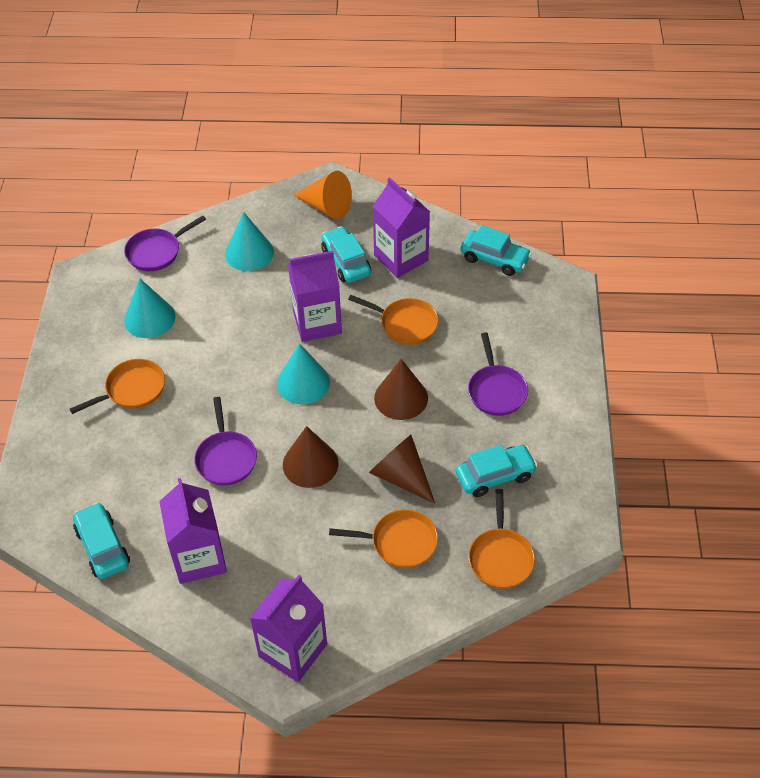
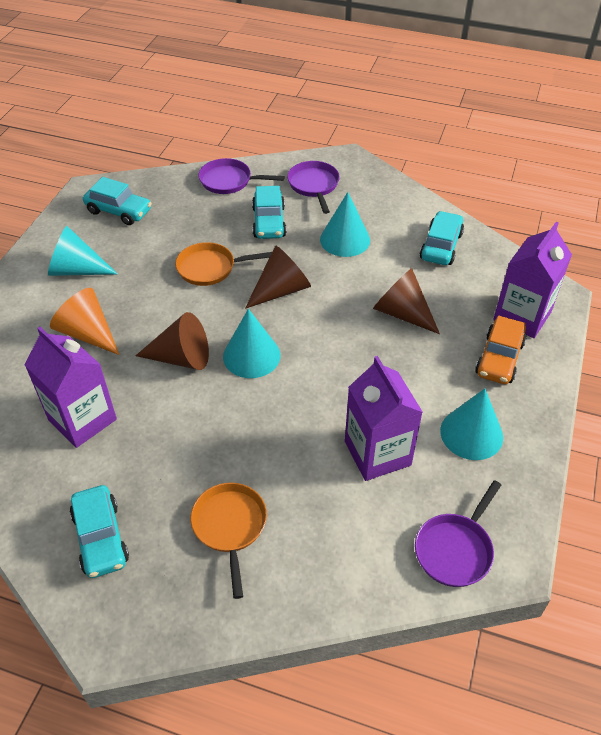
orange car: none = 0 -> [475,316,527,384] = 1
orange pan: [70,359,165,414] [329,509,438,568] [348,295,439,345] [468,489,535,589] = 4 -> [175,242,272,286] [190,483,267,599] = 2
purple carton: [159,478,227,584] [250,575,327,682] [288,251,342,342] [373,177,430,278] = 4 -> [25,327,117,448] [345,356,423,481] [493,222,572,338] = 3
turquoise cone: [124,278,176,338] [225,212,274,271] [277,343,330,404] = 3 -> [48,226,118,276] [223,309,281,378] [320,192,370,257] [440,389,503,460] = 4

